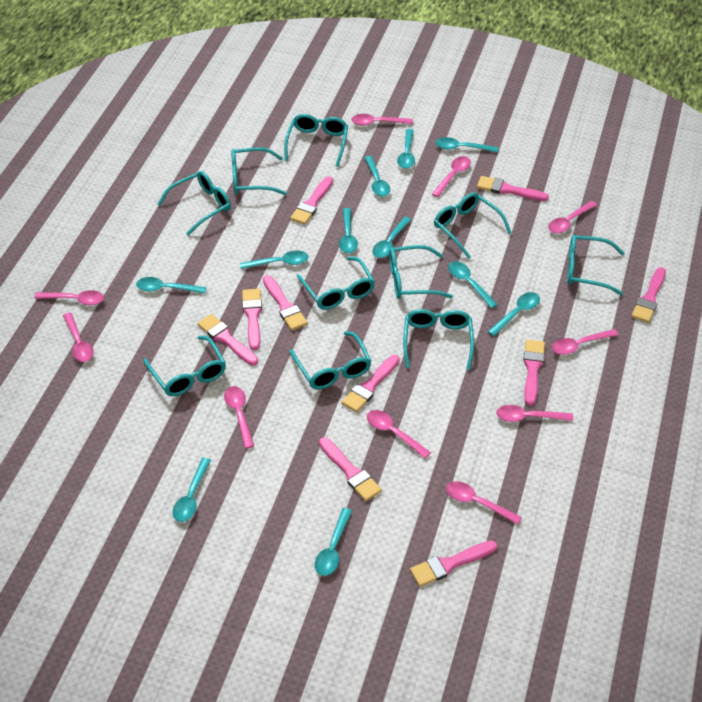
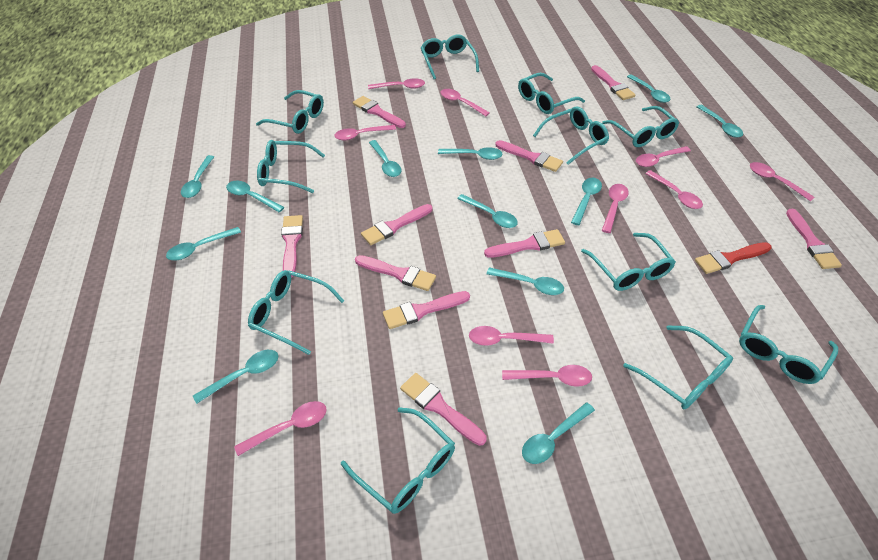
red brush: none = 0 -> [695,242,771,274] = 1
turquoise glasses: [144,336,226,396] [157,171,231,236] [231,147,287,195] [284,114,348,167] [289,331,372,389] [296,257,375,310] [389,245,453,299] [403,309,474,370] [434,192,511,259] [567,235,625,295] = 10 -> [248,270,344,355] [256,90,324,134] [257,140,325,193] [341,407,455,514] [421,34,479,79] [518,73,585,114] [533,106,609,165] [581,233,676,291] [602,106,679,147] [623,325,733,409] [739,305,838,384] = 11
turquoise spoon: [136,277,207,294] [173,458,211,522] [240,251,308,269] [315,508,352,576] [339,208,358,253] [365,156,390,197] [372,217,411,258] [397,129,415,169] [435,137,498,153] [448,261,498,308] [488,292,540,336] = 11 -> [166,227,241,260] [181,155,214,198] [193,350,278,404] [226,181,284,213] [369,140,402,177] [438,147,503,160] [457,194,518,228] [487,267,564,295] [522,402,595,464] [571,178,602,225] [627,74,671,103] [696,105,743,138] = 12

